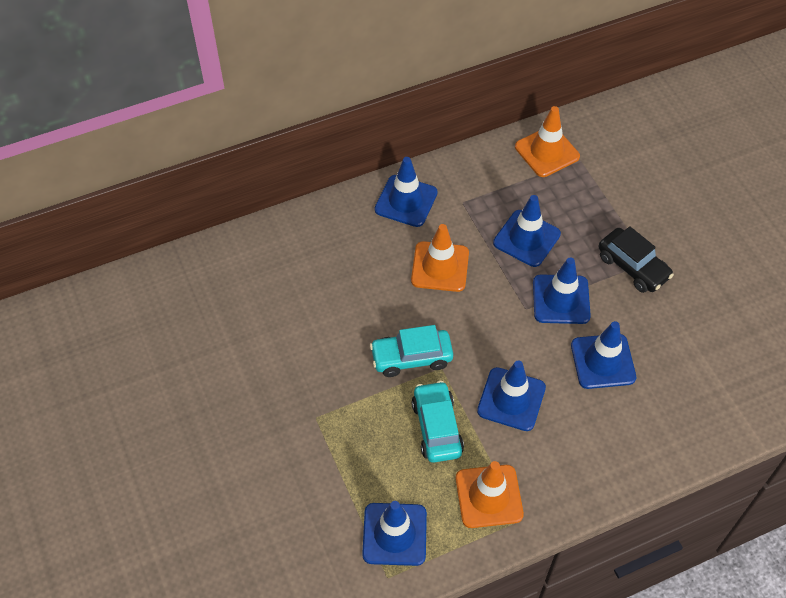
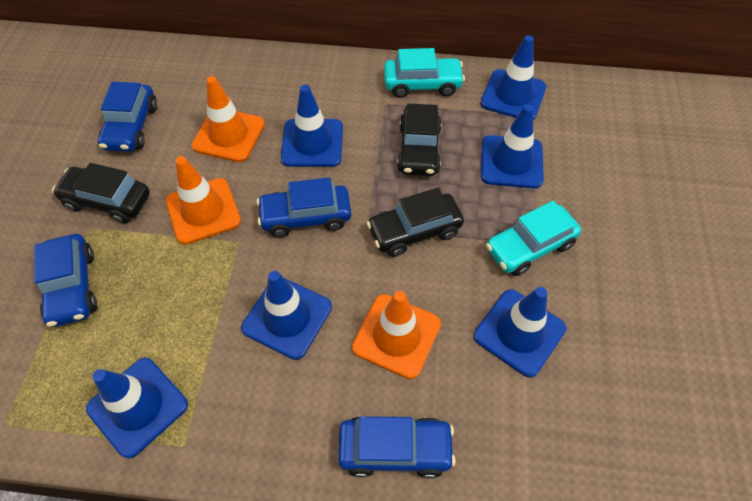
black car: [599,226,674,293] = 1 -> [52,163,150,223] [367,188,464,257] [397,103,442,176] = 3
blue car: none = 0 -> [34,234,97,327] [98,82,157,152] [257,177,351,237] [338,416,456,479] = 4

